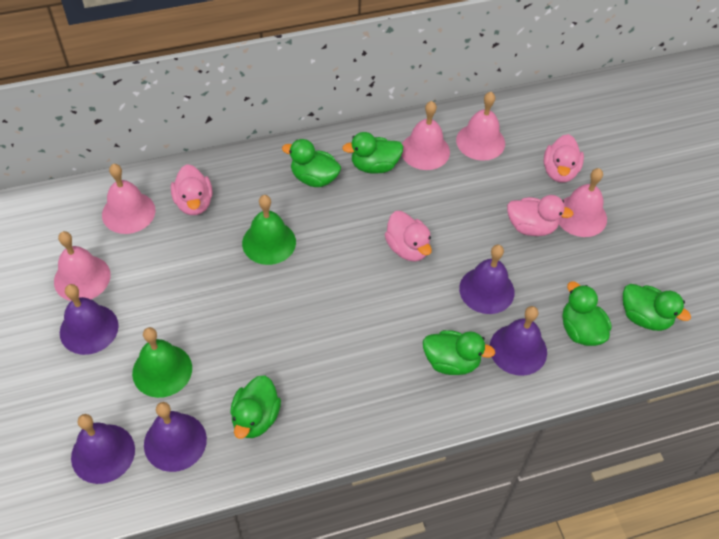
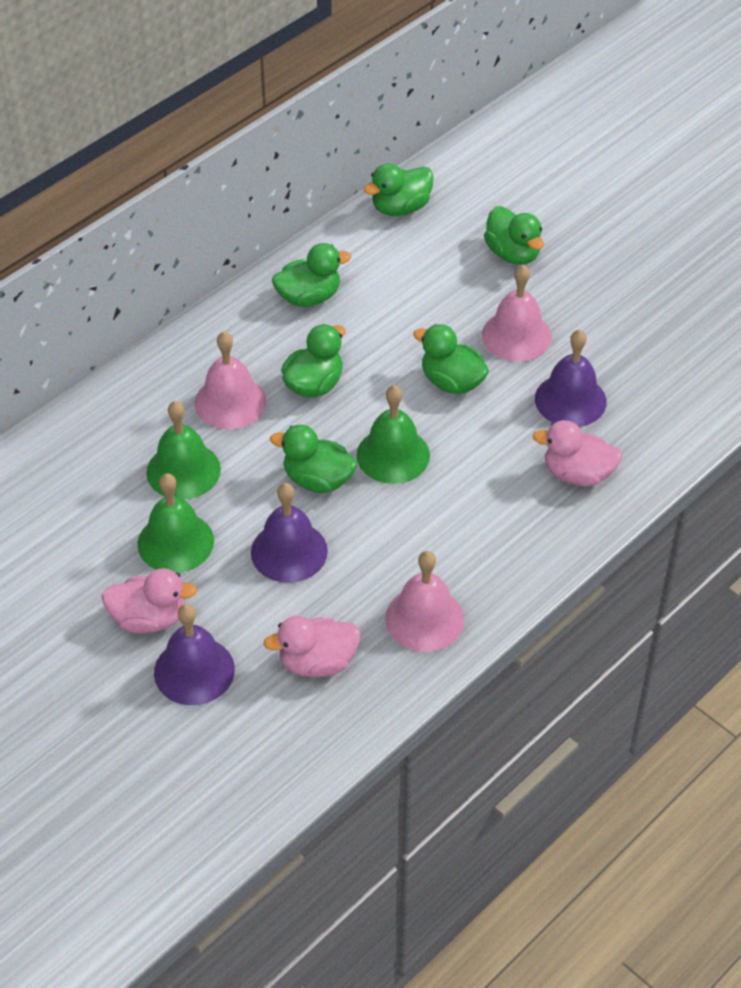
green bell: [132,327,192,398] [242,195,296,265] = 2 -> [138,473,214,573] [147,401,221,500] [356,385,430,484] = 3
pink bell: [54,231,111,301] [102,164,156,234] [402,101,450,170] [456,92,505,161] [559,168,607,237] = 5 -> [194,332,266,429] [385,551,464,652] [482,265,551,361] = 3
pink duck: [171,164,213,215] [385,211,432,262] [507,195,573,236] [544,134,584,183] = 4 -> [102,568,197,634] [264,615,360,677] [533,420,622,486] = 3
purple bell: [60,284,119,355] [71,414,135,484] [144,402,207,472] [459,245,515,314] [489,306,547,376] = 5 -> [154,604,235,705] [251,483,328,583] [535,329,607,427] = 3

